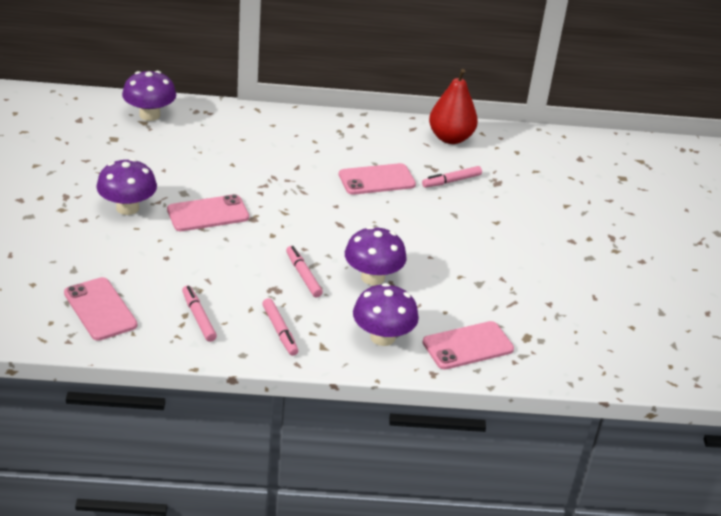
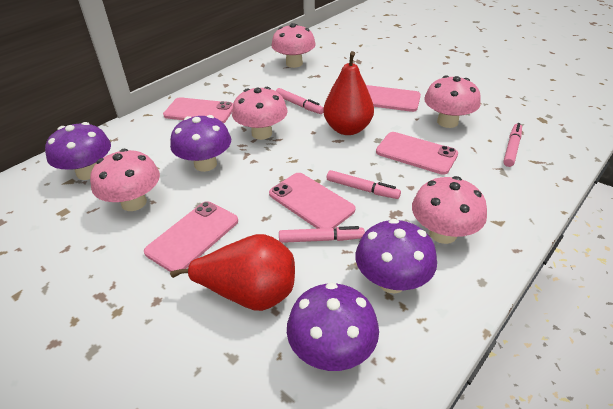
pink mushroom: none = 0 -> [90,149,160,211] [232,87,288,140] [271,23,316,68] [412,176,487,244] [424,75,481,128] = 5
pink phone: [64,277,137,341] [167,194,249,231] [339,163,416,195] [422,321,514,370] = 4 -> [144,201,238,272] [163,97,233,123] [269,173,356,229] [366,85,421,112] [376,132,458,175] = 5
red pear: [429,69,478,144] = 1 -> [170,234,295,311] [323,51,374,135] = 2

